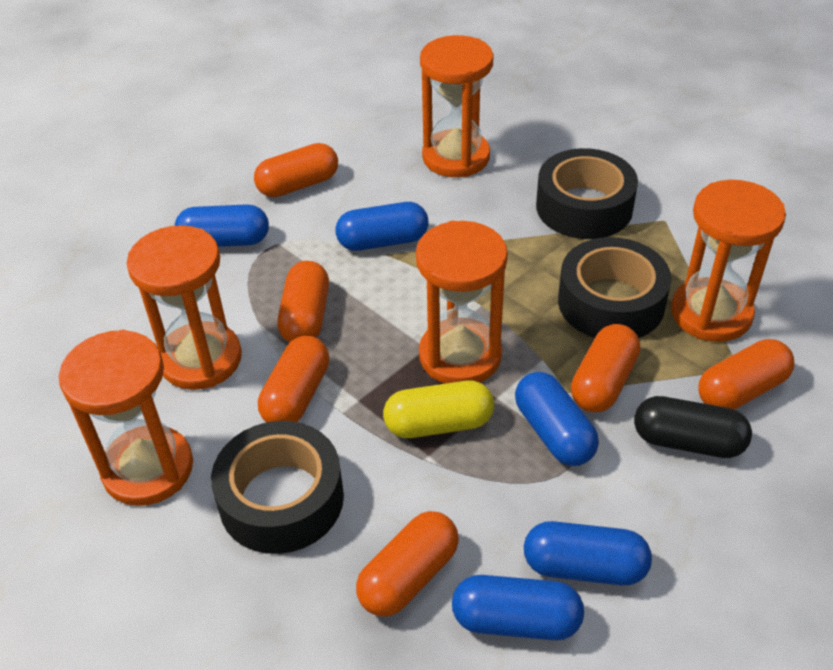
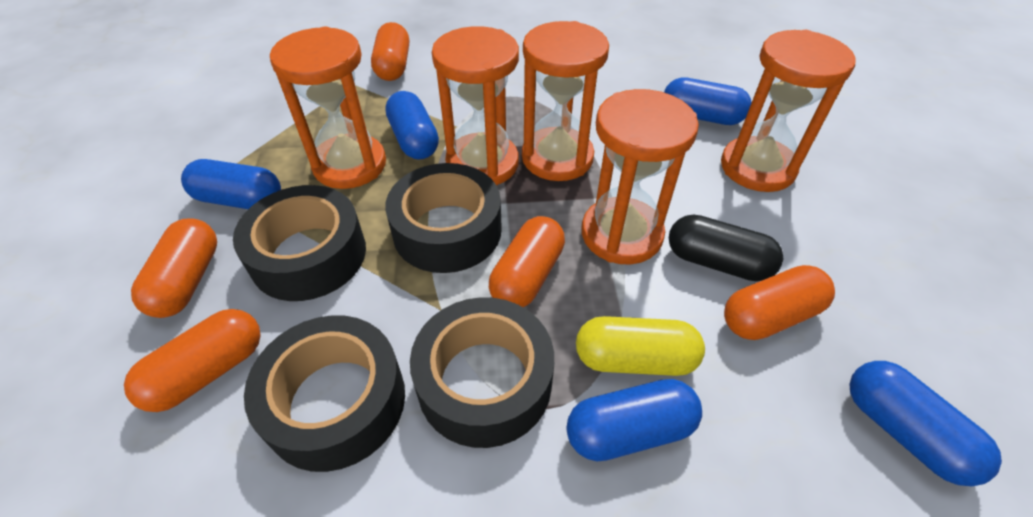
black tape: [211,421,344,554] [536,148,638,239] [558,237,671,338] = 3 -> [233,185,366,301] [244,315,405,472] [385,163,502,273] [410,297,554,448] = 4
orange capsule: [254,143,338,197] [258,336,329,422] [278,261,329,342] [356,511,459,616] [571,324,640,412] [698,339,795,410] = 6 -> [124,309,261,412] [131,218,217,318] [371,22,409,81] [489,216,565,307] [724,265,835,340] = 5

